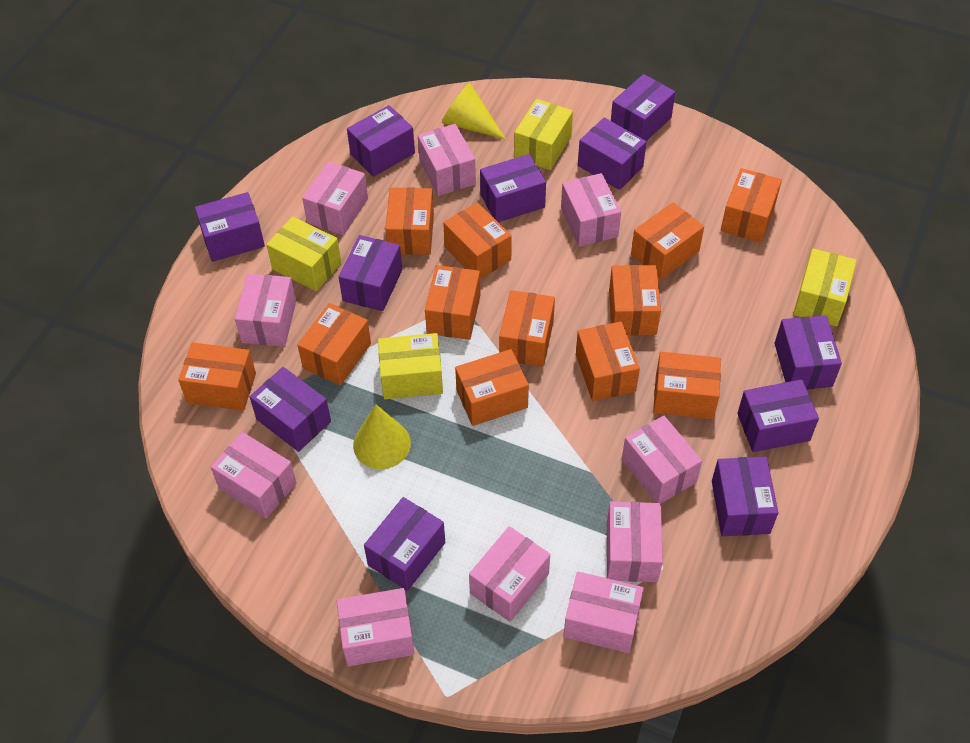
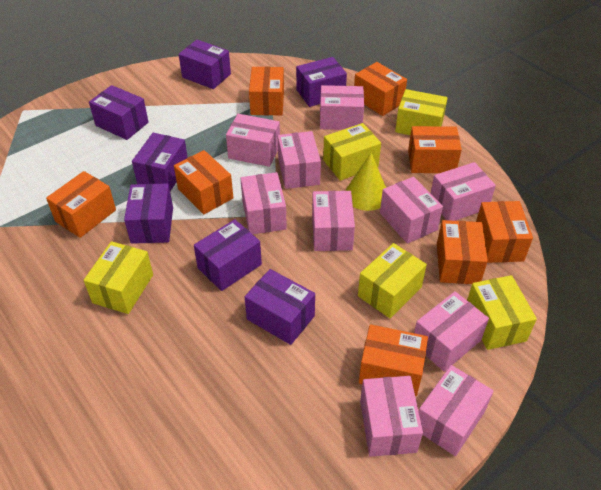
orange box: [178,343,256,411] [298,303,371,386] [385,187,434,255] [425,265,480,340] [443,202,512,279] [455,349,529,426] [499,290,555,367] [576,322,640,401] [609,265,661,335] [631,202,704,279] [653,352,721,419] [721,168,782,243] = 12 -> [46,171,116,238] [174,150,233,215] [249,66,284,115] [354,62,407,116] [359,324,428,396] [408,126,462,173] [437,220,488,284] [476,201,533,263] = 8
purple box: [195,192,265,262] [250,367,331,452] [339,235,402,311] [347,105,415,177] [364,497,445,591] [480,154,546,222] [578,118,647,190] [611,74,675,141] [712,457,778,536] [737,379,819,452] [774,315,842,390] = 11 -> [89,85,149,140] [124,184,173,244] [132,133,188,191] [179,40,231,89] [194,219,262,291] [245,269,315,345] [296,57,347,107] = 7
yellow box: [266,216,341,291] [378,333,443,399] [514,99,573,170] [793,249,857,326] = 4 -> [84,241,153,314] [323,123,381,181] [358,243,427,318] [395,89,448,135] [467,275,537,350] = 5
yellow cone: [353,404,411,469] [442,83,506,140] = 2 -> [345,153,386,211] = 1

